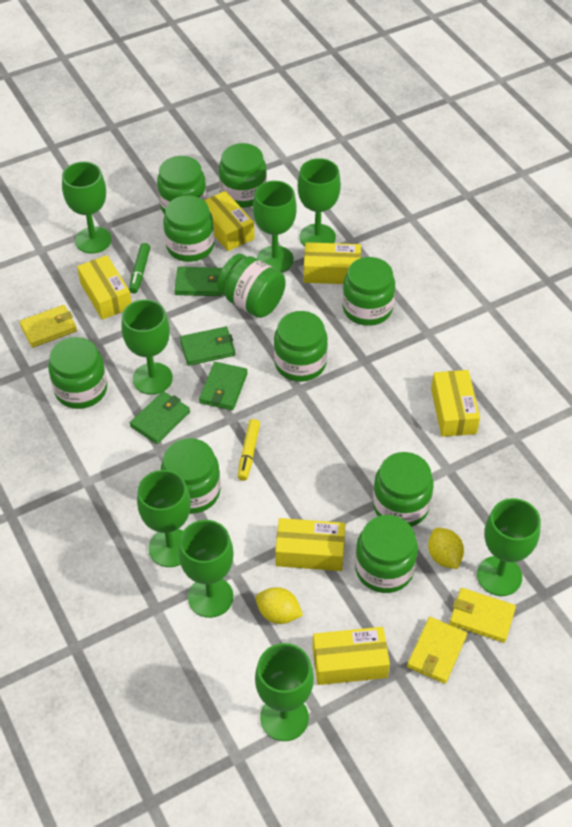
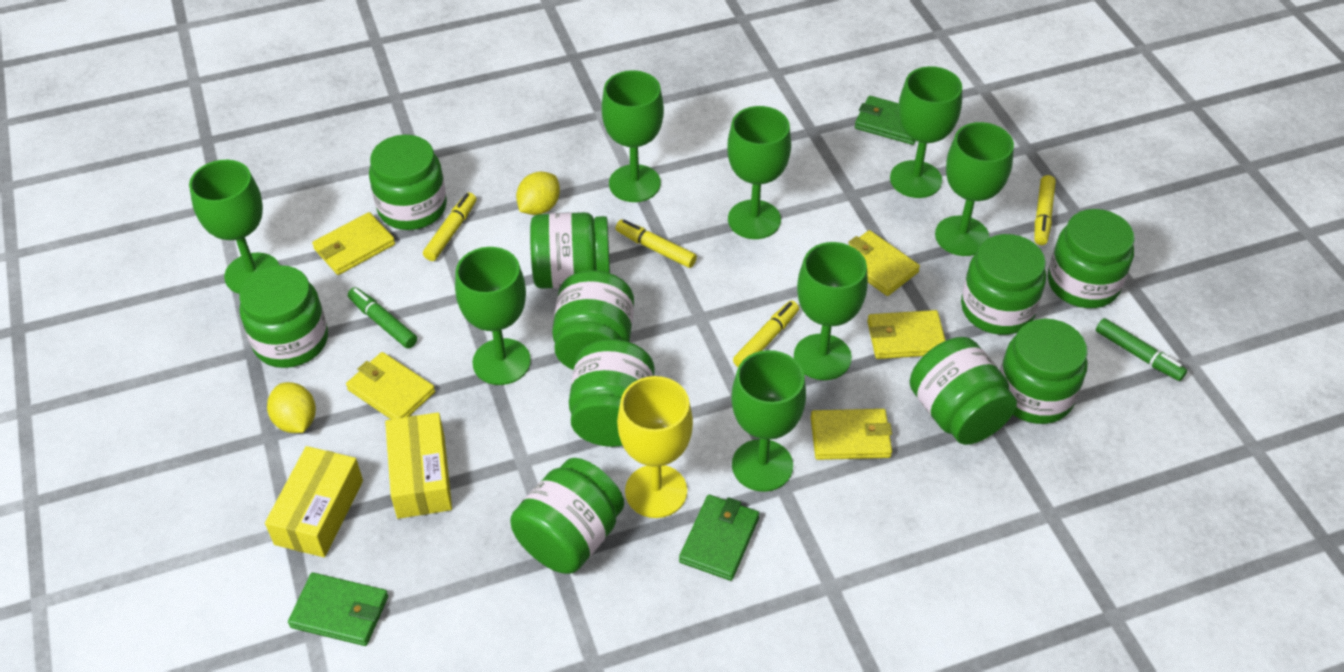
green marker: [129,243,150,293] = 1 -> [348,287,417,348] [1096,318,1187,381] = 2
green wallet: [130,391,190,444] [174,267,222,296] [180,327,235,366] [199,362,248,410] = 4 -> [288,573,388,646] [679,495,760,581] [855,96,916,145] = 3
yellow box: [77,255,132,320] [204,191,255,251] [275,518,345,571] [304,242,361,284] [312,627,390,685] [431,370,480,437] = 6 -> [265,446,363,557] [385,412,452,519] = 2
yellow goblet: none = 0 -> [617,376,693,518] = 1
yellow marker: [238,419,260,481] = 1 -> [423,192,477,261] [616,220,697,268] [733,301,799,367] [1035,175,1056,245] = 4
yellow wallet: [20,305,77,348] [407,617,467,684] [449,588,516,643] = 3 -> [312,212,395,275] [346,352,435,419] [811,409,892,460] [848,230,920,296] [867,310,946,359] = 5

